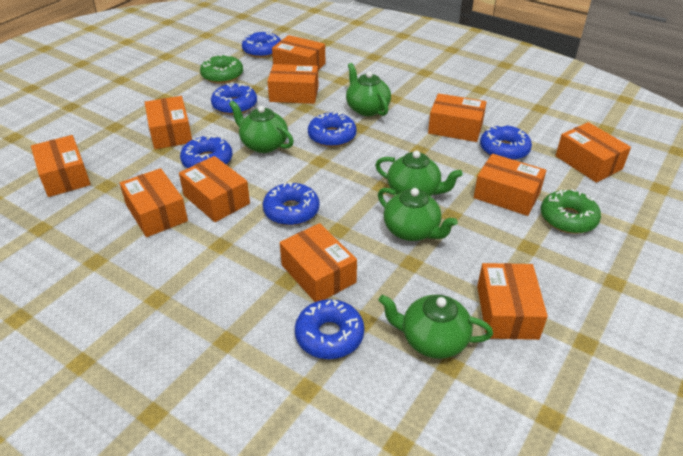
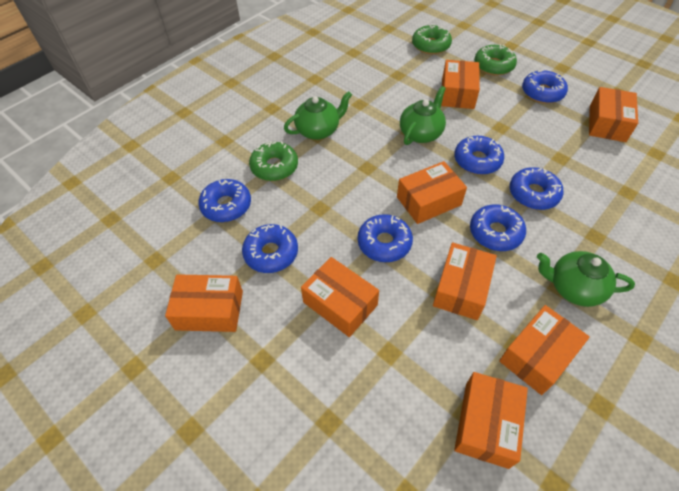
green donut: [200,54,243,84] [541,189,601,234] = 2 -> [249,141,298,181] [412,24,452,54] [474,44,517,76] = 3
green teapot: [229,101,294,153] [346,63,391,116] [375,151,463,196] [378,188,458,241] [378,295,493,359] = 5 -> [284,91,352,140] [400,86,446,145] [537,251,635,307] = 3
orange box: [31,135,91,197] [120,168,188,237] [145,96,192,149] [179,156,250,222] [267,64,319,104] [272,35,326,70] [280,223,357,302] [428,93,487,142] [474,154,546,216] [477,263,548,340] [555,122,631,183] = 11 -> [165,274,243,332] [301,257,379,337] [397,161,467,224] [433,242,497,320] [441,60,480,109] [454,372,528,469] [499,305,590,395] [589,87,638,142] = 8

